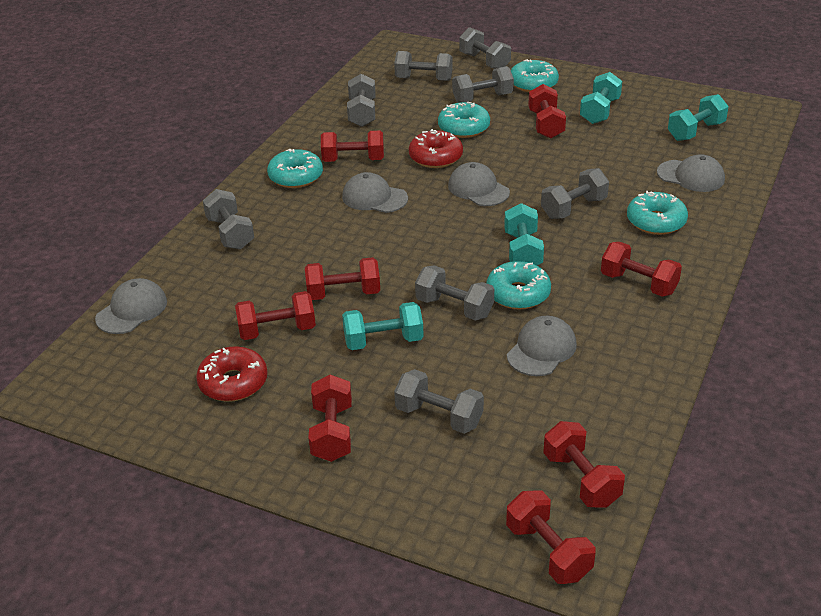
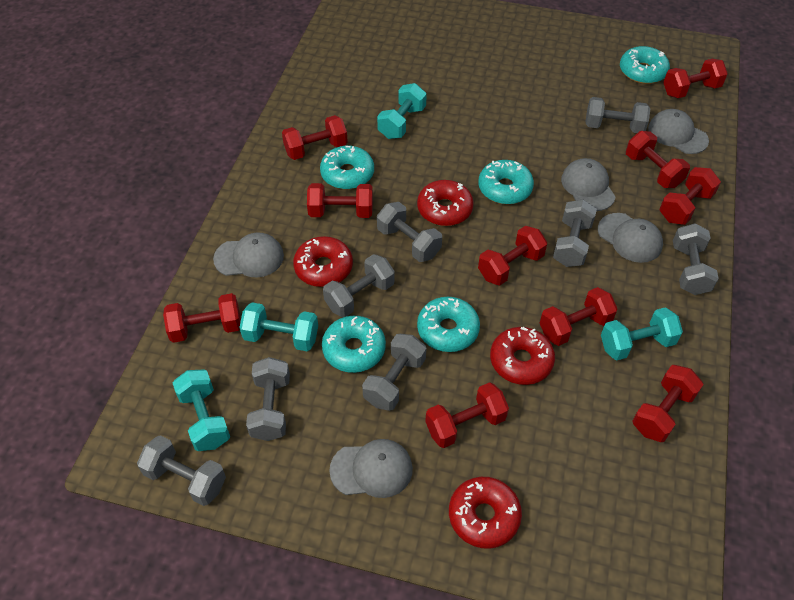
red donut: [196,346,268,402] [409,129,463,168] = 2 -> [293,236,353,287] [417,180,474,226] [449,477,522,549] [490,327,555,385] = 4
red dumbbell: [235,291,316,340] [305,257,380,300] [309,374,352,462] [321,131,384,162] [506,490,596,584] [528,84,566,139] [543,421,625,508] [601,242,682,297] = 8 -> [163,293,241,343] [282,115,348,160] [307,183,373,218] [425,382,509,448] [478,226,547,286] [540,287,617,346] [626,131,690,188] [632,365,704,442] [659,167,721,225] [663,59,728,98] = 10

